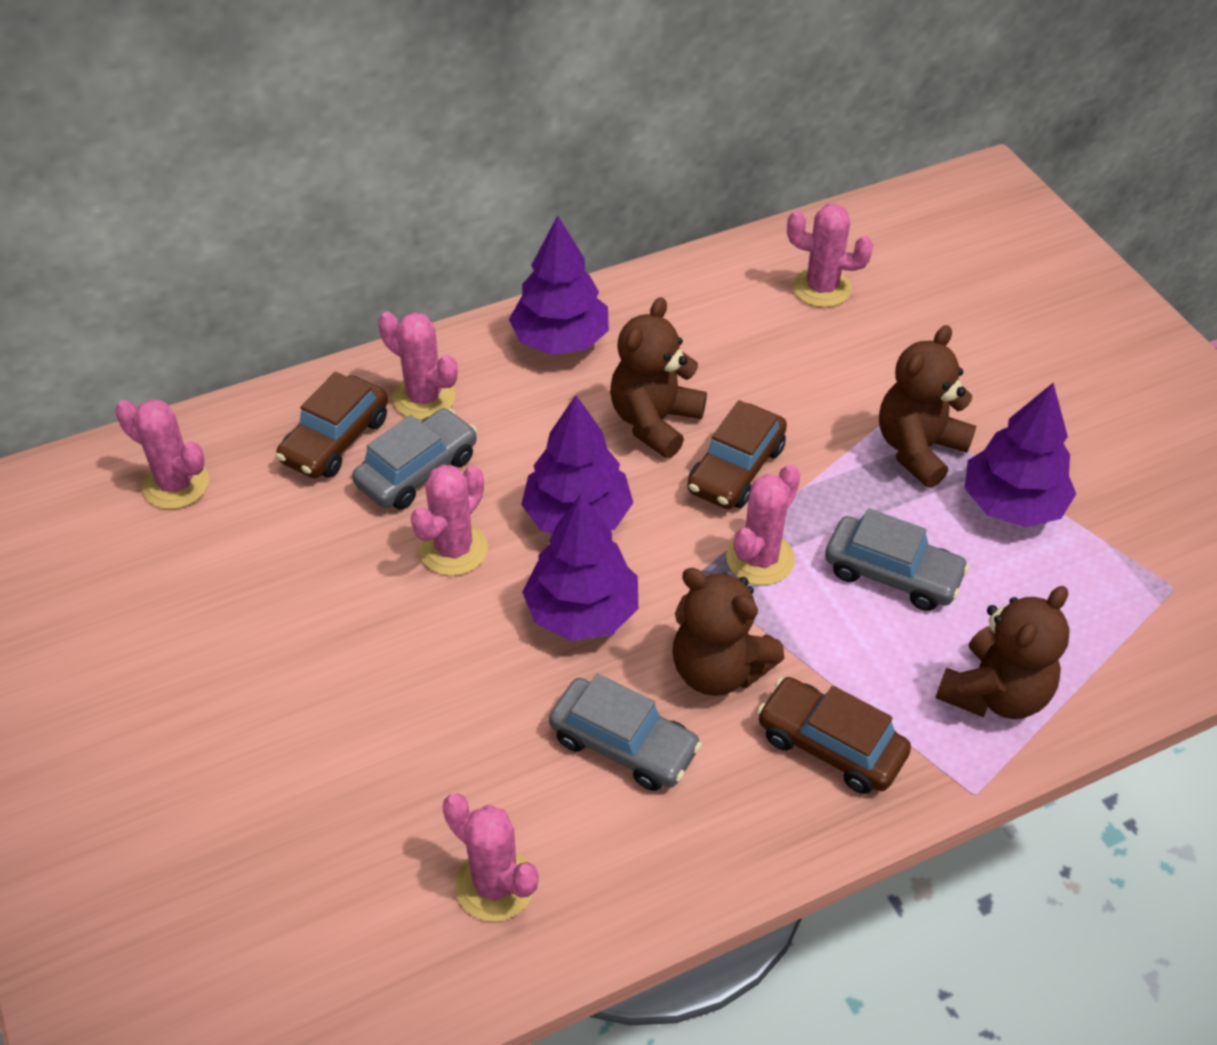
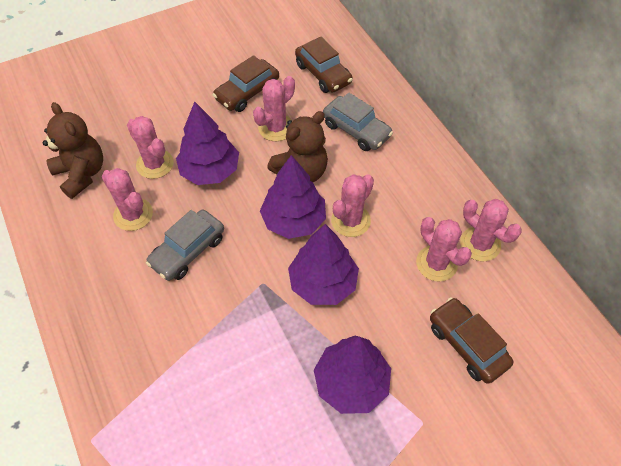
brown teddy bear: [610,297,707,458] [673,568,784,696] [879,325,976,488] [935,586,1070,719] = 4 -> [43,102,103,199] [267,111,328,182] = 2
grey car: [352,408,477,510] [549,674,702,791] [825,508,970,611] = 3 -> [146,210,224,281] [323,93,393,151] = 2

